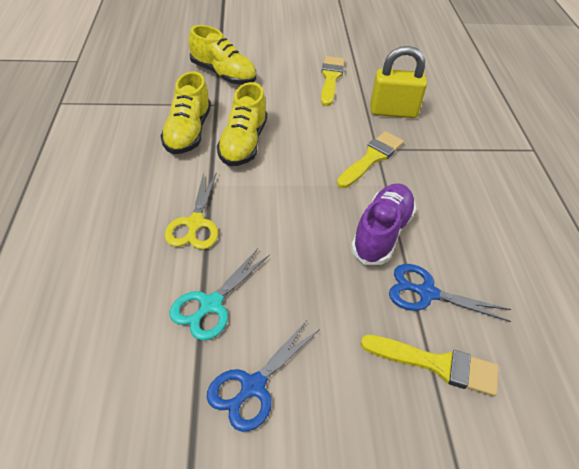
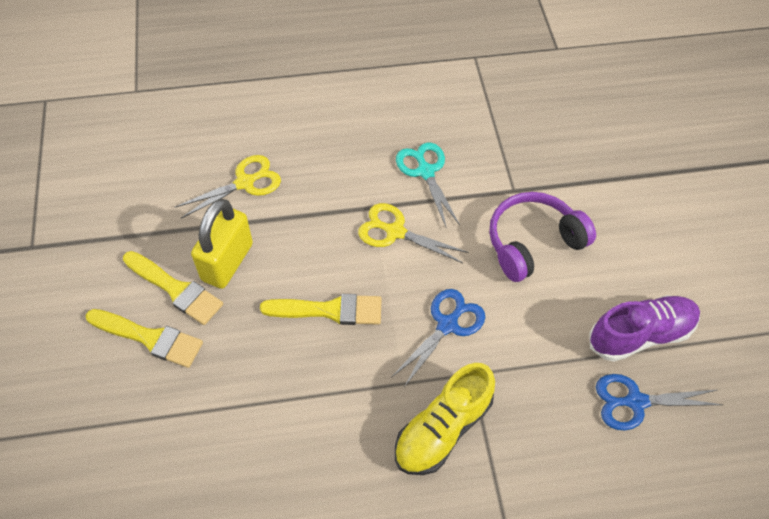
purple headphones: none = 0 -> [489,192,596,282] = 1
yellow scissors: [164,172,218,250] = 1 -> [175,155,281,218] [358,203,468,263] = 2
yellow shoe: [160,71,211,154] [189,25,256,85] [217,82,267,166] = 3 -> [395,363,495,475] = 1

